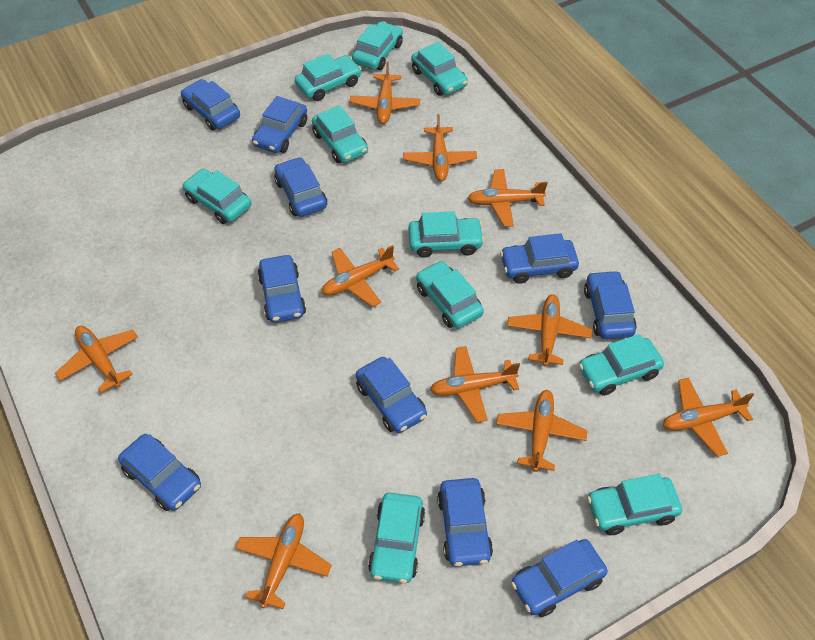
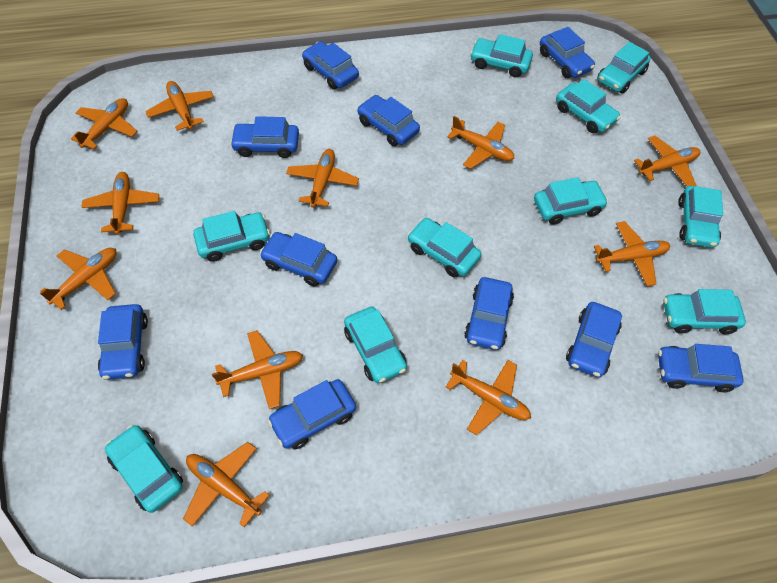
orange plane: [55,326,138,393] [235,513,332,609] [321,245,399,307] [350,62,420,124] [403,114,477,181] [430,346,520,422] [467,169,548,227] [496,390,588,472] [507,294,592,367] [663,377,754,457] = 10 -> [40,248,117,310] [71,98,137,149] [81,172,159,235] [145,81,214,131] [183,442,270,527] [212,330,303,409] [286,149,359,208] [446,360,531,435] [447,116,515,169] [594,221,670,286] [634,136,700,186] = 11

